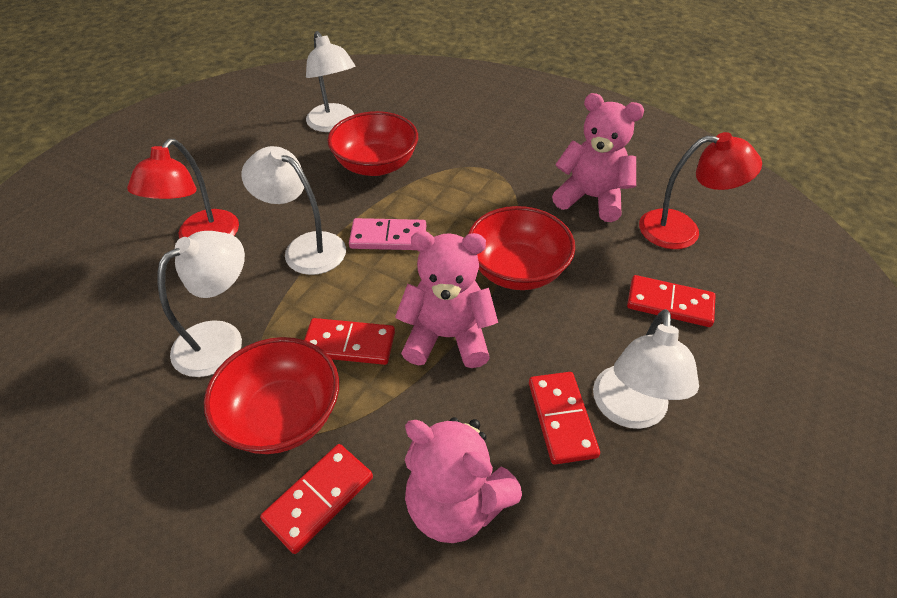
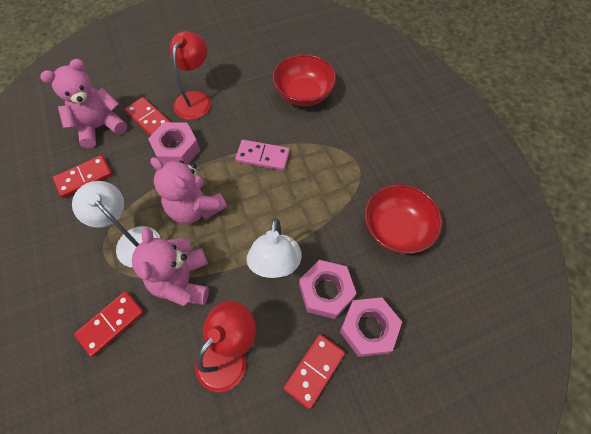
pink nut: none = 0 -> [148,122,200,165] [299,260,357,319] [340,297,402,357] = 3
red bowl: [204,337,339,454] [327,111,418,176] [468,206,575,290] = 3 -> [273,54,336,106] [364,184,442,254] = 2
white lamp: [157,231,245,377] [241,146,346,275] [306,31,355,132] [593,309,699,429] = 4 -> [72,181,160,268] [246,218,301,278] = 2

